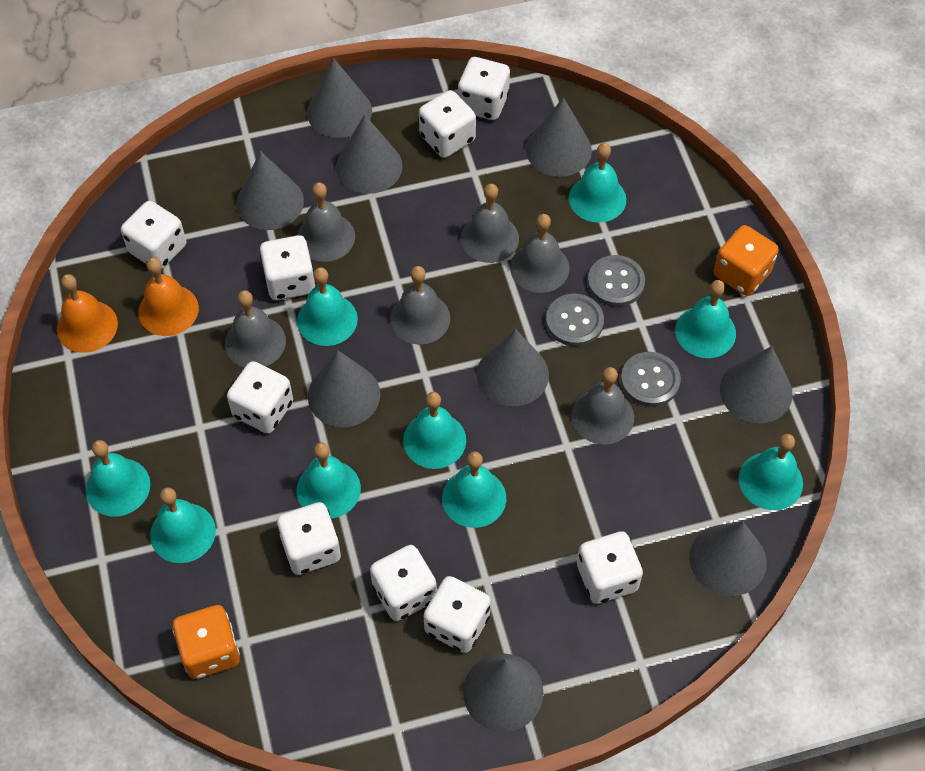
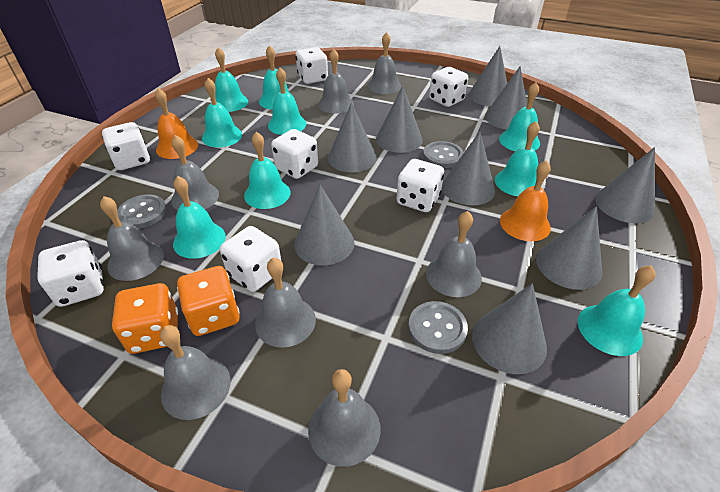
grey bell: [225,290,286,368] [297,182,355,262] [390,266,450,345] [461,184,519,263] [510,214,569,293] [571,367,634,445] = 6 -> [100,196,164,281] [160,325,231,420] [171,135,219,210] [255,257,316,348] [308,369,381,467] [318,49,354,113] [367,32,401,94] [426,211,482,297] = 8
white dice: [121,201,186,270] [227,361,293,434] [260,235,315,300] [277,502,341,575] [370,545,437,621] [419,90,476,158] [424,576,491,653] [458,57,510,120] [577,531,643,604] = 9 -> [37,240,104,307] [102,122,150,170] [220,226,282,292] [271,129,318,179] [296,47,328,84] [397,159,444,212] [429,67,468,107] = 7

